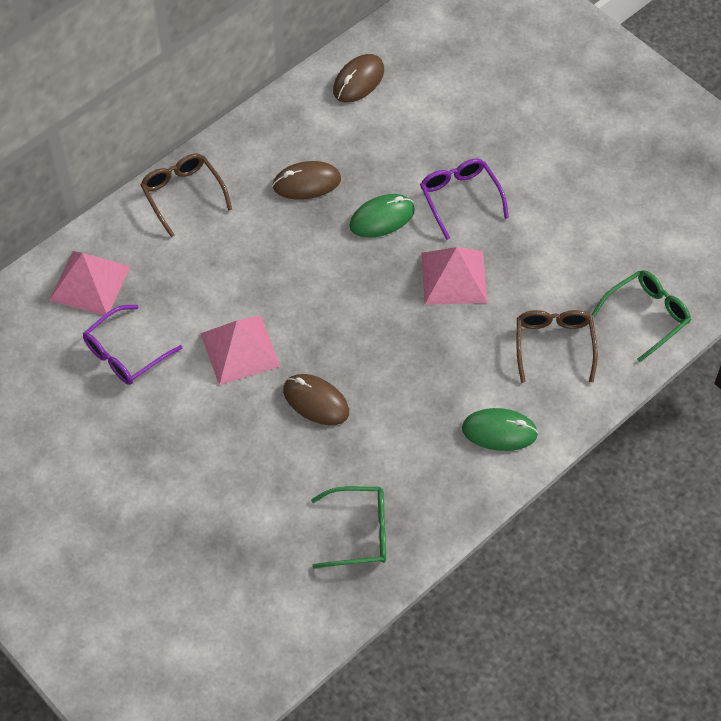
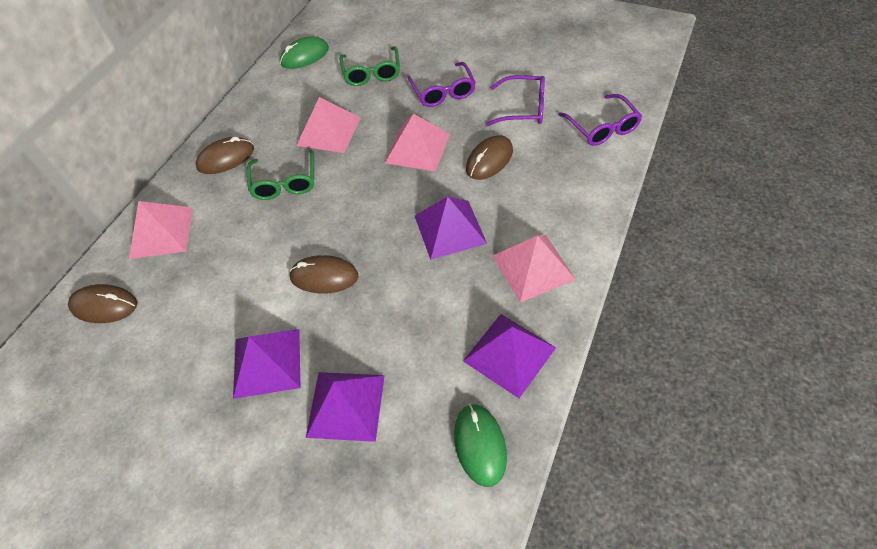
brown glasses: [140,154,232,237] [517,310,598,383] = 2 -> none = 0
brown mouse: [272,161,341,200] [283,374,349,425] [333,54,384,103] = 3 -> [68,284,137,323] [196,137,254,174] [289,255,358,294] [466,135,513,180] = 4
pink pyramid: [49,251,131,315] [200,315,280,385] [421,247,487,305] = 3 -> [129,201,193,259] [296,97,361,153] [385,113,450,172] [493,235,576,302] = 4
purple glasses: [83,305,182,385] [420,159,509,240] = 2 -> [407,62,476,107] [486,75,545,126] [558,94,642,146] = 3
purple pyramid: none = 0 -> [233,329,301,399] [306,372,385,442] [415,196,487,260] [463,314,556,398] = 4

